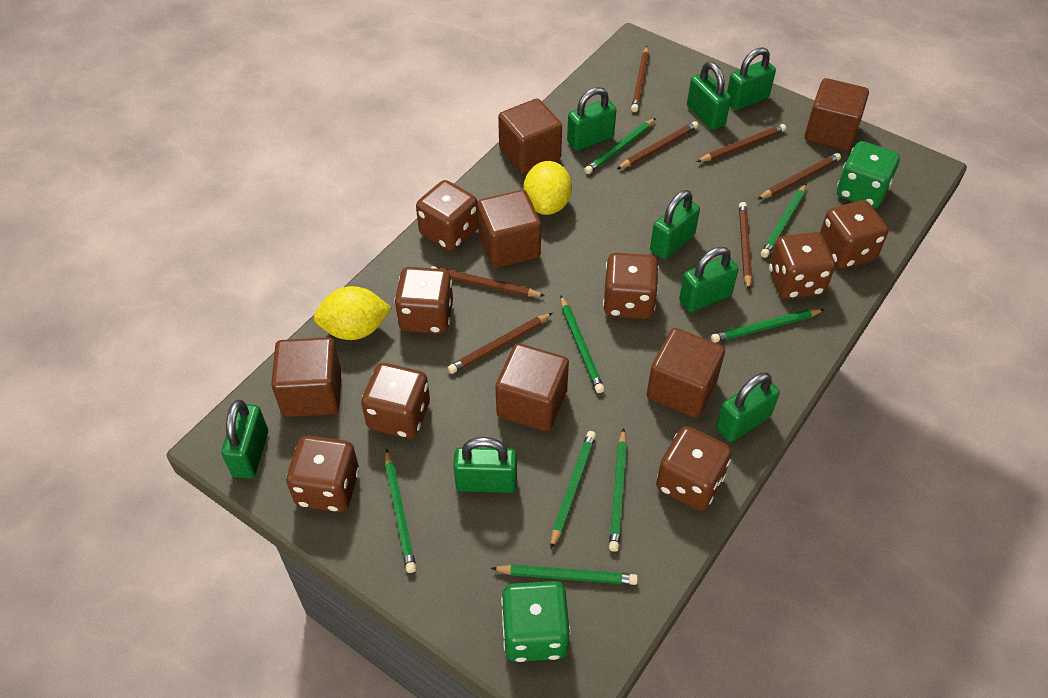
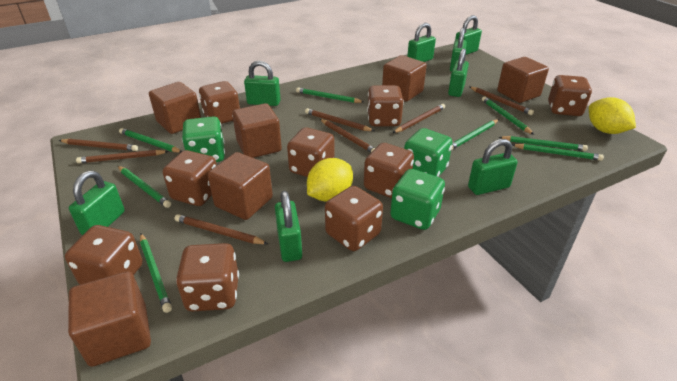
brown dice: [286,435,359,512] [361,363,430,439] [394,267,453,334] [416,180,478,251] [603,253,659,319] [656,426,732,511] [769,232,835,299] [820,200,888,269] = 8 -> [65,225,143,285] [163,150,217,206] [176,243,239,312] [199,81,240,124] [287,127,335,177] [325,186,383,251] [364,143,414,198] [367,85,404,126] [548,75,592,116] = 9
green dice: [501,581,570,662] [837,141,900,209] = 2 -> [182,117,225,162] [390,169,445,230] [404,128,453,177] = 3

